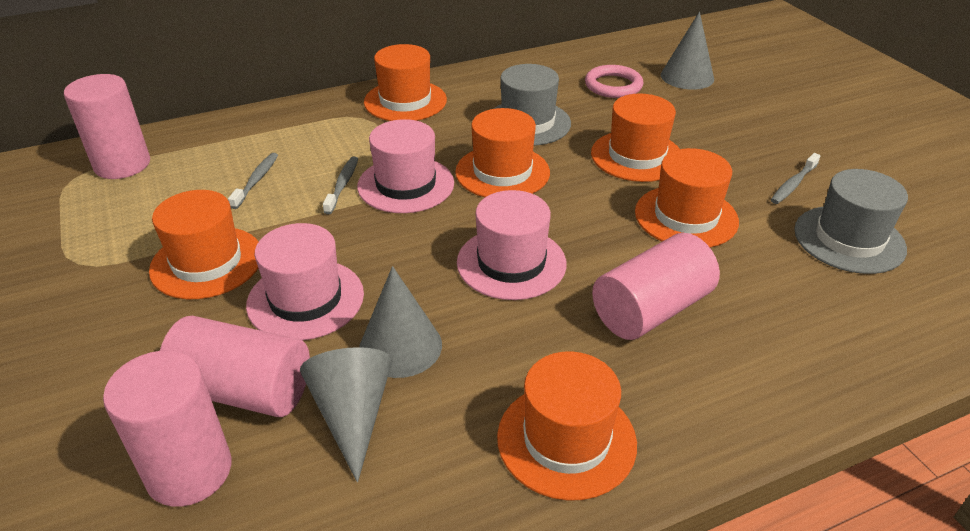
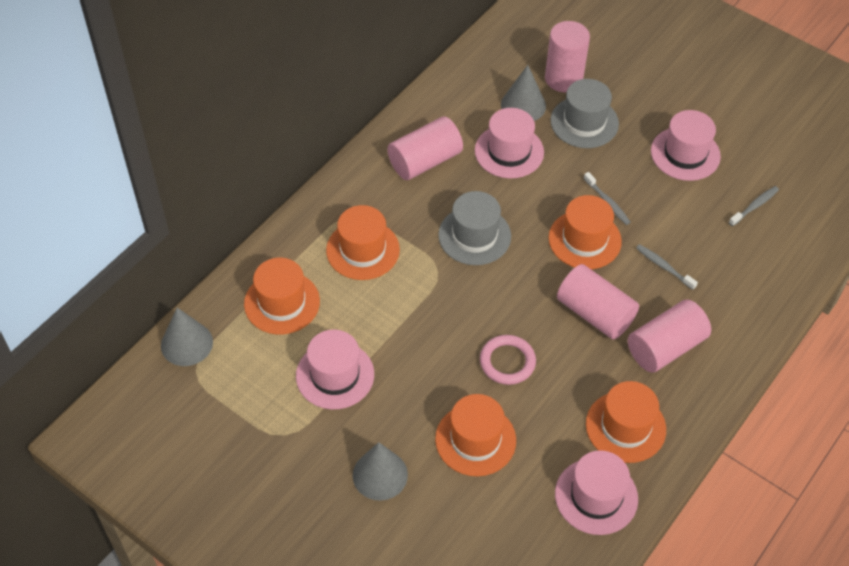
orange hat: [149,190,259,299] [364,44,447,121] [455,108,550,197] [497,351,637,501] [591,94,680,182] [635,148,739,248] = 6 -> [244,258,320,335] [326,205,400,280] [435,394,516,476] [549,195,622,269] [586,381,666,463] = 5
pink hat: [246,223,364,340] [357,119,454,213] [457,190,567,300] = 3 -> [296,330,374,409] [475,108,544,178] [555,450,638,535] [651,110,721,181] = 4

